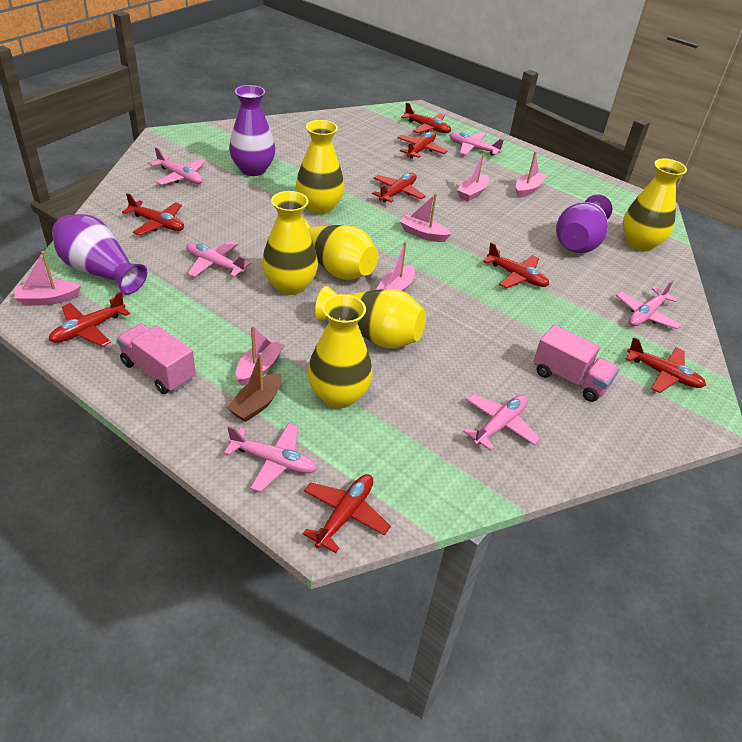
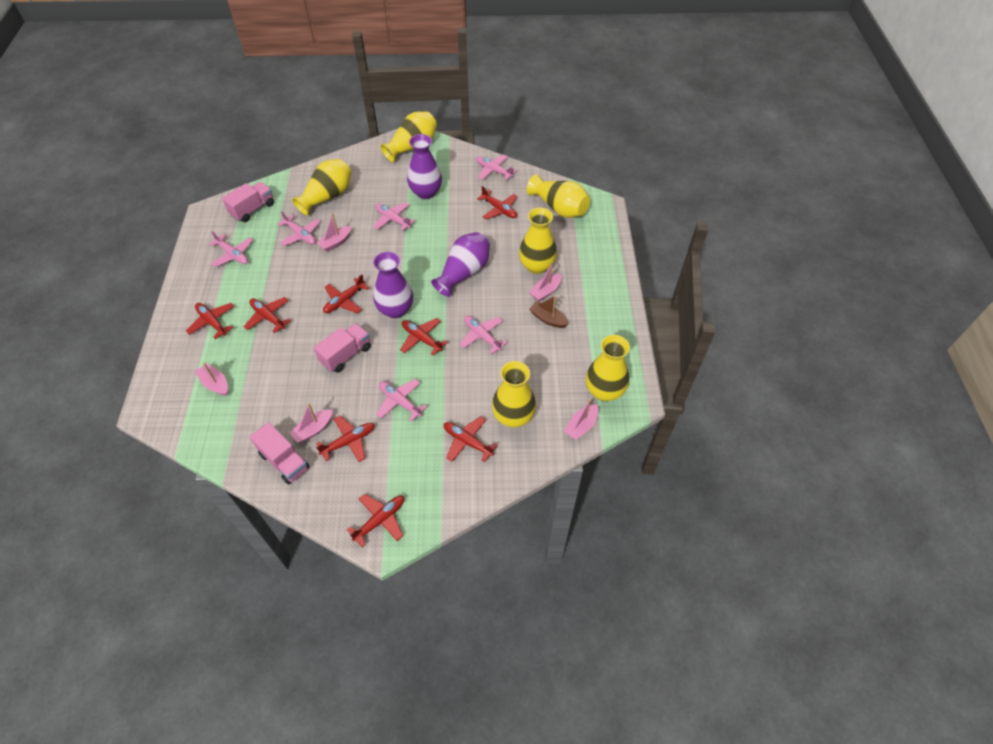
pink boat: [14,251,81,306] [235,326,285,386] [376,242,415,292] [400,193,451,242] [457,150,489,201] [516,151,546,198] = 6 -> [195,363,228,396] [289,403,333,443] [317,213,351,252] [529,262,562,301] [564,399,599,440] = 5
pink truck: [117,324,196,394] [533,325,620,402] = 2 -> [222,182,274,222] [250,422,310,484] [314,323,371,373] = 3

